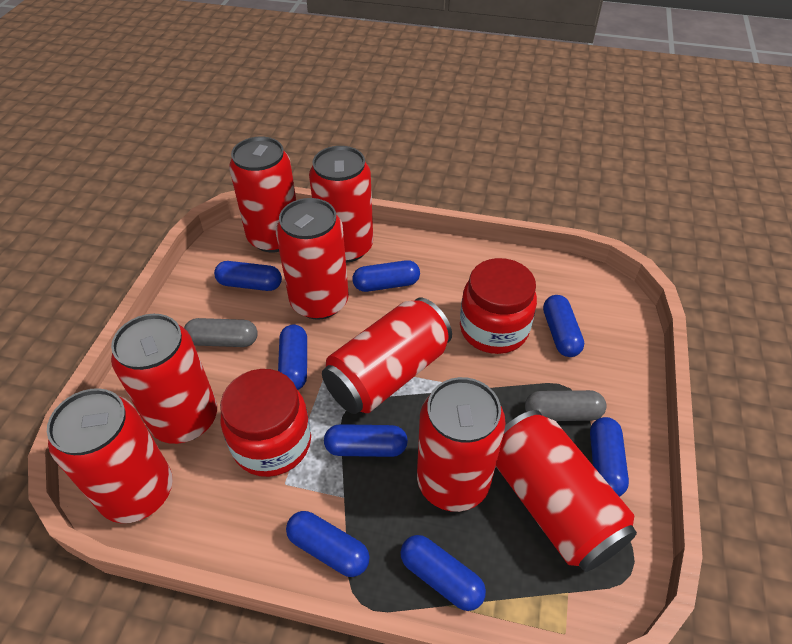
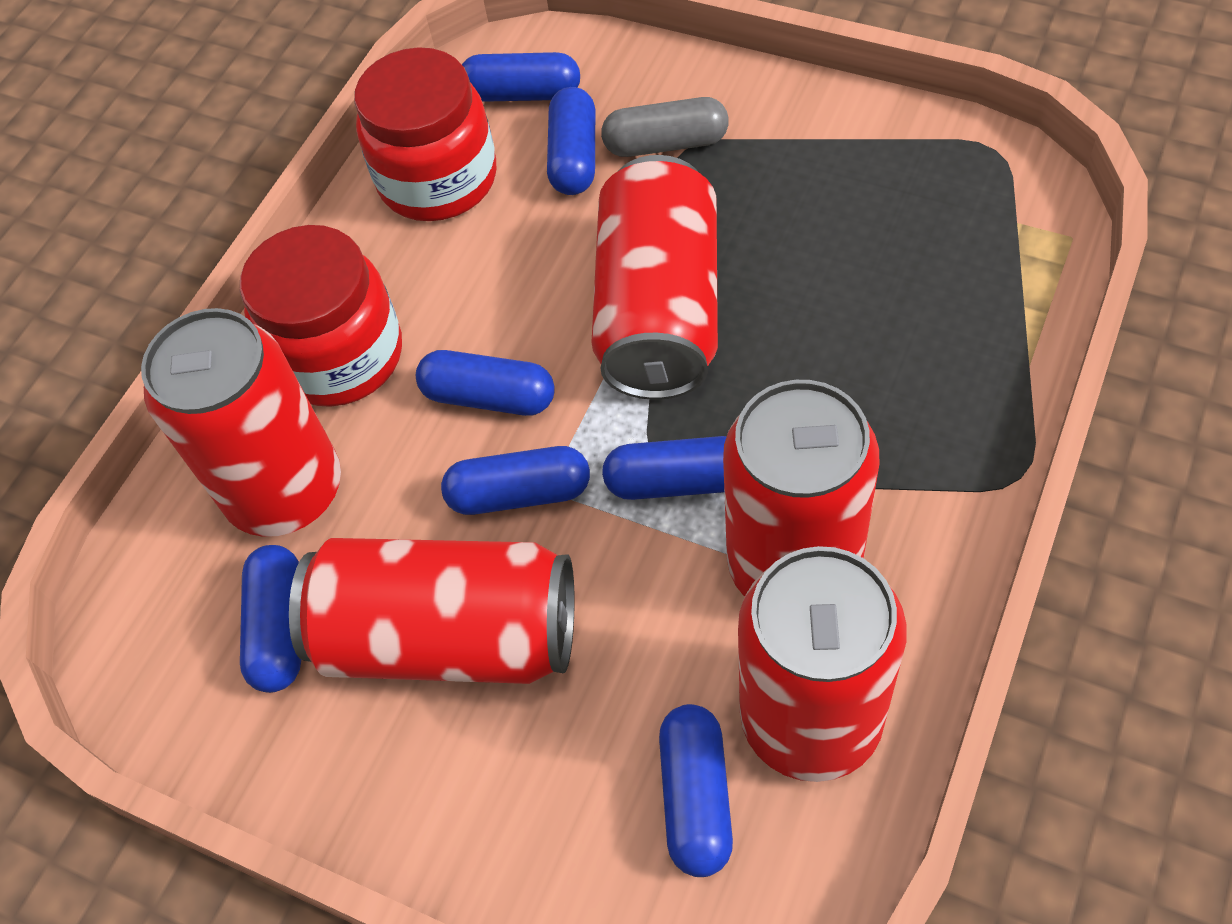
blue capsule: [214,261,282,291] [278,325,307,390] [286,511,370,577] [324,424,408,457] [353,260,420,292] [400,535,486,611] [543,295,584,357] [590,417,629,497] = 8 -> [240,545,301,693] [416,350,555,416] [441,446,590,515] [462,52,580,102] [547,87,595,195] [602,436,727,500] [659,704,733,877] = 7
grey capsule: [184,318,258,347] [525,390,607,421] = 2 -> [601,97,729,157] = 1
red can: [47,388,173,523] [111,314,217,444] [229,137,296,252] [276,198,349,320] [309,146,373,263] [322,298,452,414] [417,377,506,512] [496,410,637,572] = 8 -> [141,308,341,537] [289,538,575,684] [591,155,718,400] [723,380,879,597] [738,546,907,782] = 5

